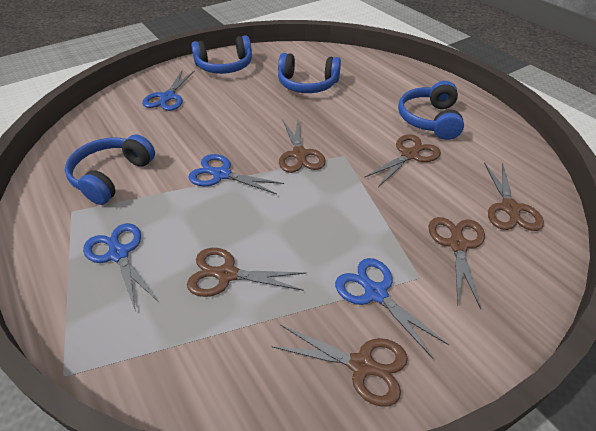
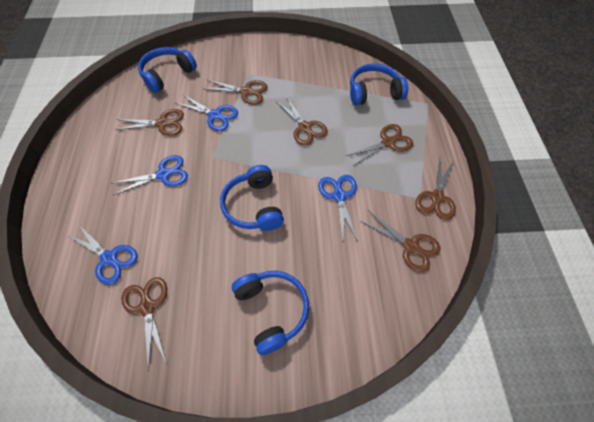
brown scissors: [187,248,306,297] [271,325,408,406] [279,119,326,173] [364,134,441,187] [429,217,485,309] [484,162,544,231] = 6 -> [115,109,184,136] [121,277,167,372] [203,80,268,105] [277,96,328,146] [346,124,413,166] [360,210,440,272] [415,159,456,220] = 7

